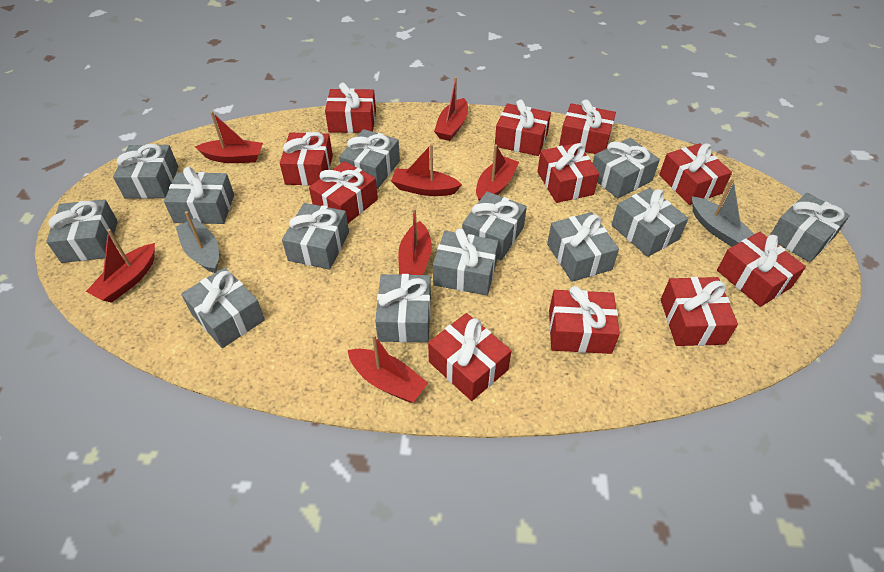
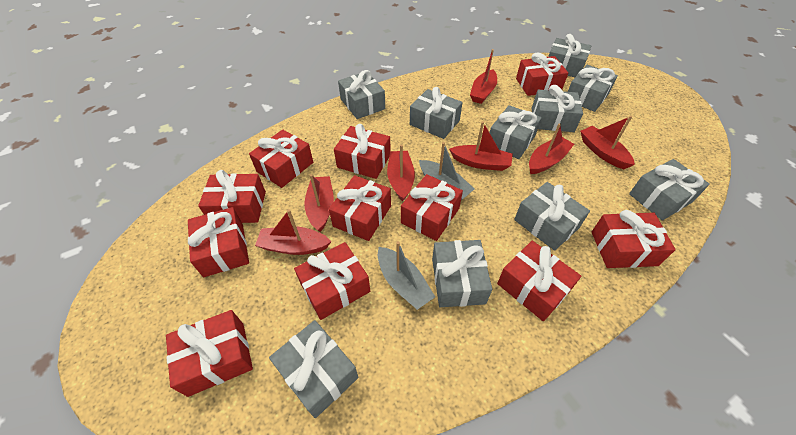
grey gift: [46,199,118,263] [113,144,178,199] [164,167,234,224] [181,267,265,348] [282,203,349,270] [339,129,400,189] [375,274,431,343] [433,228,499,296] [462,191,527,260] [547,212,619,282] [593,138,660,199] [611,188,688,257] [770,193,850,262] = 13 -> [269,320,359,418] [338,70,385,119] [410,87,463,139] [432,240,492,307] [490,105,542,159] [514,182,590,251] [532,85,583,132] [548,34,591,77] [568,65,618,112] [629,159,710,221] = 10

